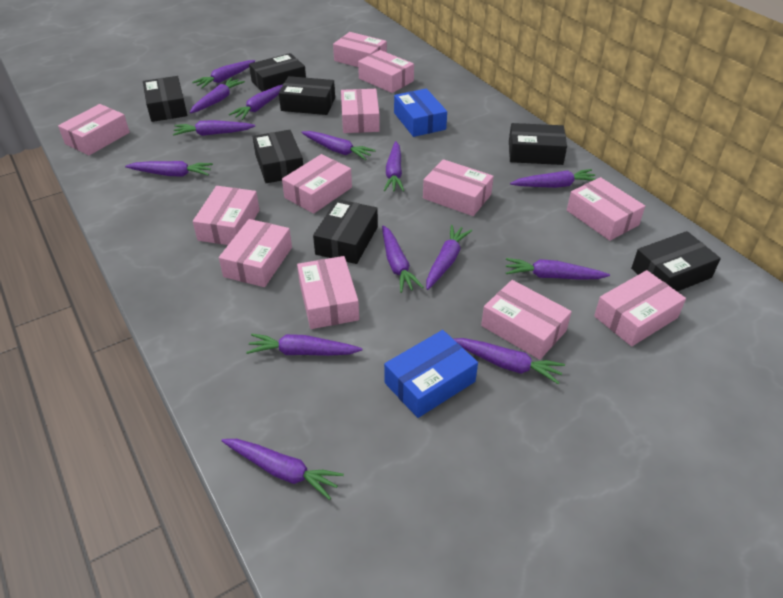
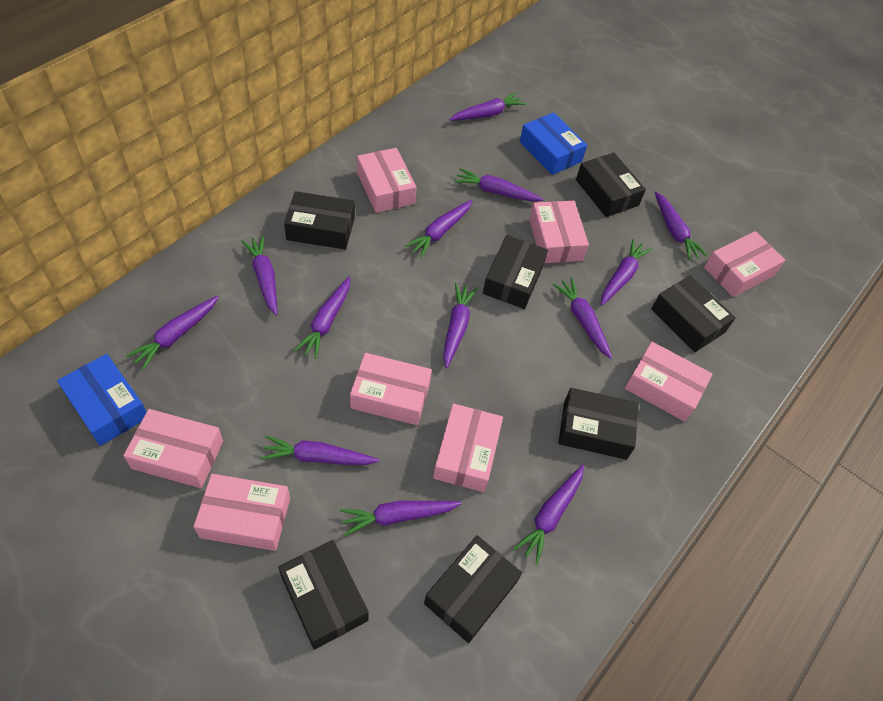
pink box: [58,104,130,155] [193,186,259,245] [219,219,292,287] [282,154,352,214] [297,256,359,329] [333,32,387,67] [341,89,380,133] [358,50,414,93] [423,159,494,216] [481,280,572,360] [567,177,645,241] [594,270,686,346] = 12 -> [123,409,223,488] [194,474,290,551] [350,353,432,425] [357,148,416,213] [433,404,503,492] [529,201,589,263] [625,342,712,422] [704,231,785,297] = 8
purple carrot: [125,161,213,177] [173,120,255,136] [190,77,245,113] [192,60,255,88] [221,439,344,500] [229,85,283,120] [246,333,362,356] [301,131,376,160] [382,225,424,293] [384,141,404,192] [426,225,472,290] [454,338,565,384] [506,258,610,280] [510,169,595,188] = 14 -> [126,296,219,370] [241,236,277,315] [260,436,380,465] [294,277,350,359] [340,501,462,536] [405,200,473,258] [443,283,477,368] [449,92,526,121] [454,168,543,202] [514,465,584,565] [553,278,612,359] [601,239,652,305] [654,191,708,261] = 13

